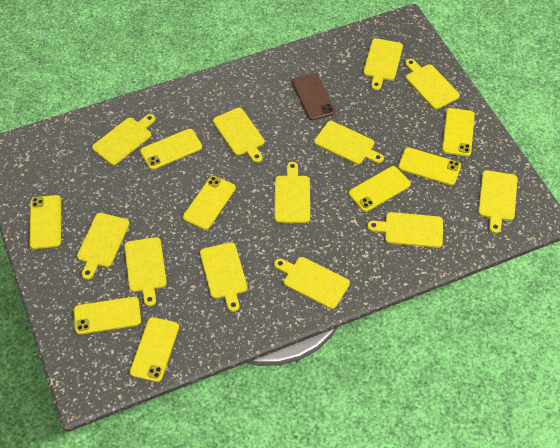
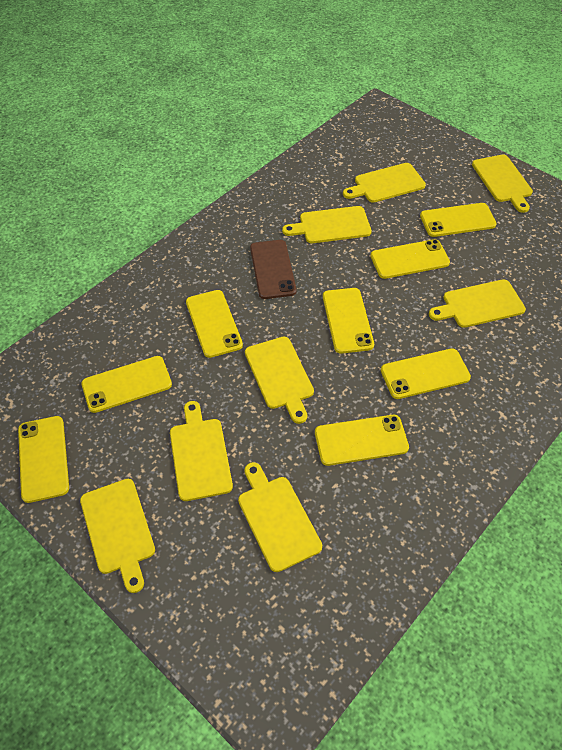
yellow cutting board: [77,213,130,280] [92,114,156,165] [124,237,167,306] [200,242,248,312] [213,108,265,163] [274,257,350,309] [275,162,310,223] [314,121,384,164] [363,38,403,90] [367,212,443,248] [405,59,460,109] [478,170,518,234] = 12 -> [80,479,155,593] [170,401,233,501] [238,462,322,572] [245,337,314,424] [282,206,372,243] [343,163,426,203] [429,279,526,328] [472,154,533,213] = 8

